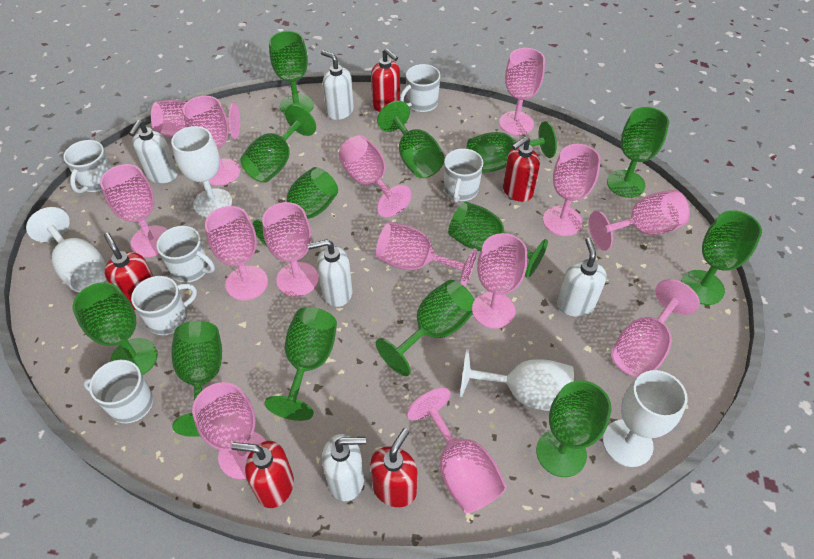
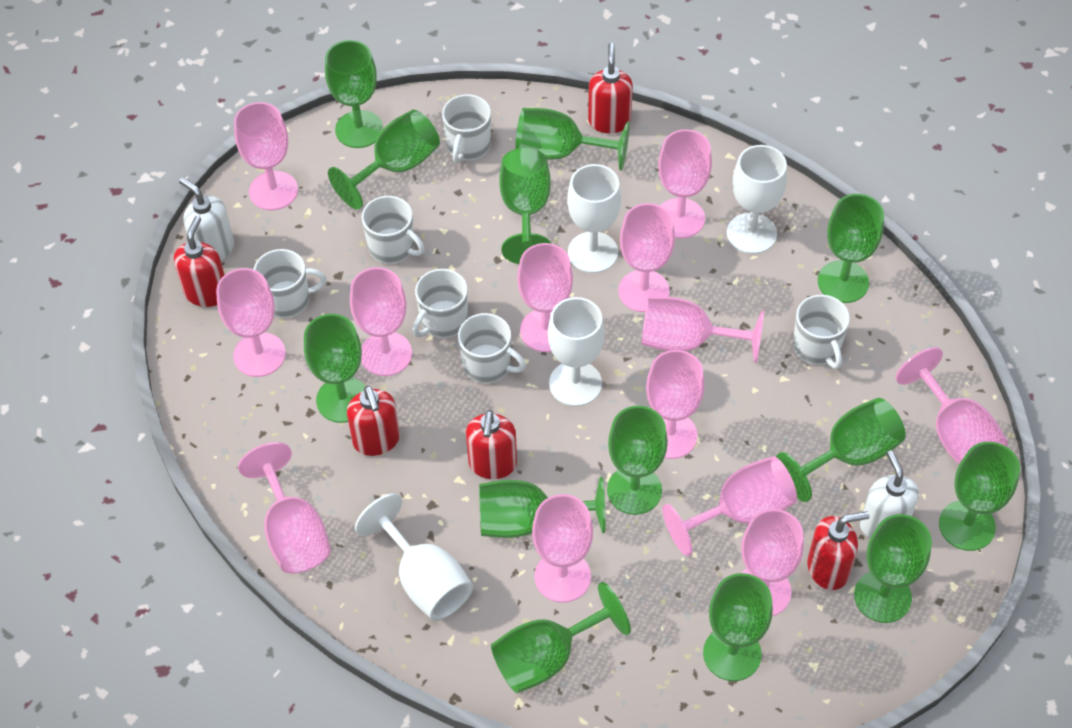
pink goblet: [100,164,168,257] [151,100,240,139] [183,96,240,186] [192,382,266,479] [205,206,268,301] [262,202,319,297] [339,135,412,217] [376,222,477,287] [406,388,507,513] [473,233,527,329] [499,48,545,135] [543,144,601,236] [589,190,690,251] [611,279,700,378] = 14 -> [216,268,286,377] [234,102,298,210] [238,442,331,573] [350,267,412,376] [517,243,573,352] [532,494,593,603] [618,203,675,312] [642,296,764,363] [646,350,705,459] [658,129,712,238] [662,456,797,556] [741,509,804,616] [896,347,1008,464] = 13
white soap dispenser: [129,120,178,183] [308,239,352,307] [321,50,354,120] [322,434,366,501] [557,238,607,317] = 5 -> [179,178,234,261] [860,450,919,538] = 2

